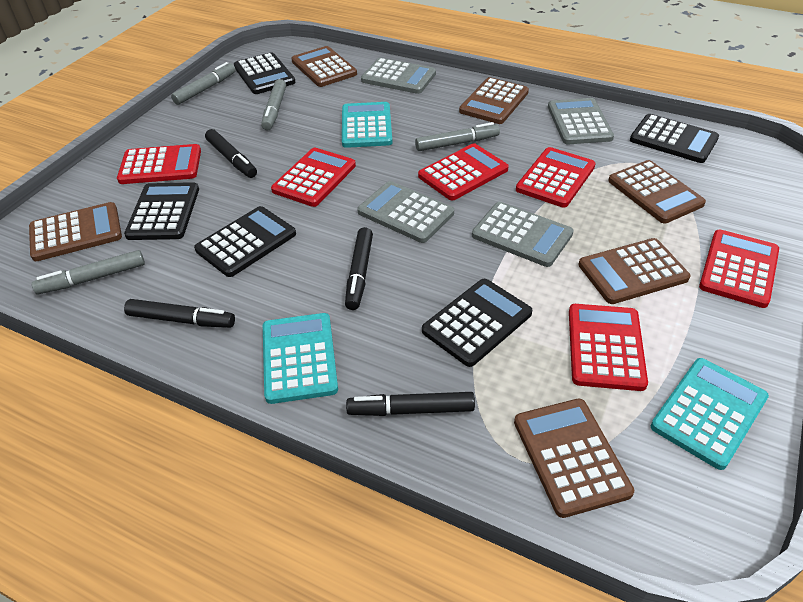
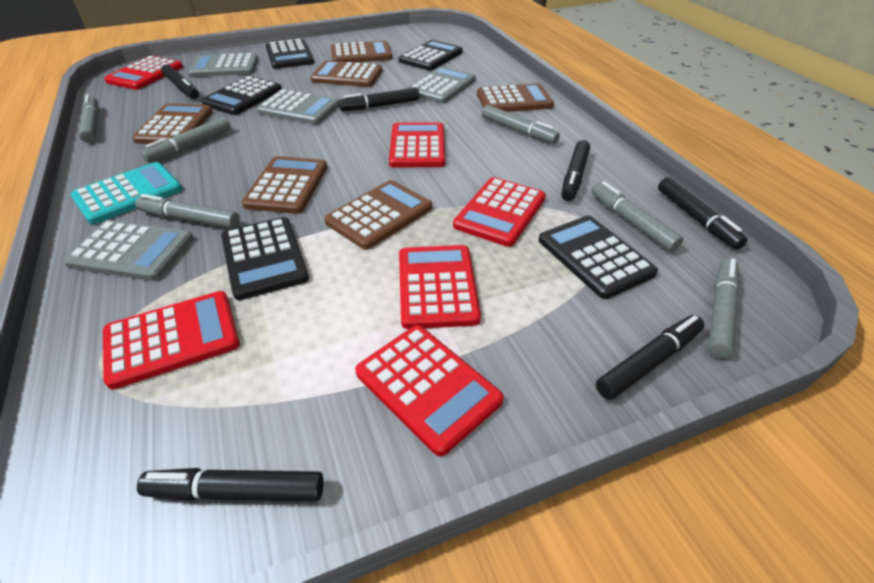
black marker: [124,299,235,328] [205,129,257,178] [345,227,373,310] [346,392,475,416] = 4 -> [137,468,324,501] [161,64,199,99] [339,87,419,111] [561,140,590,201] [596,315,704,400] [658,177,748,250] = 6
grey marker: [32,250,145,294] [171,62,236,105] [261,79,286,131] [415,122,500,151] = 4 -> [79,94,99,143] [135,194,240,229] [141,117,231,163] [482,105,560,144] [591,181,683,252] [708,258,740,358] = 6
turquoise calculator: [263,313,338,404] [342,102,392,148] [651,358,769,470] = 3 -> [71,162,182,224] = 1

